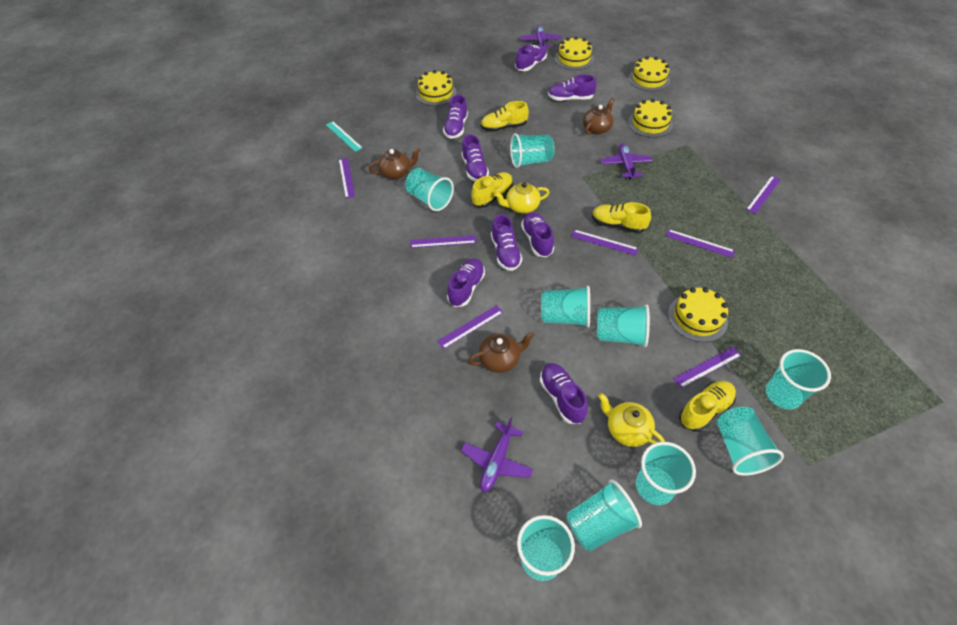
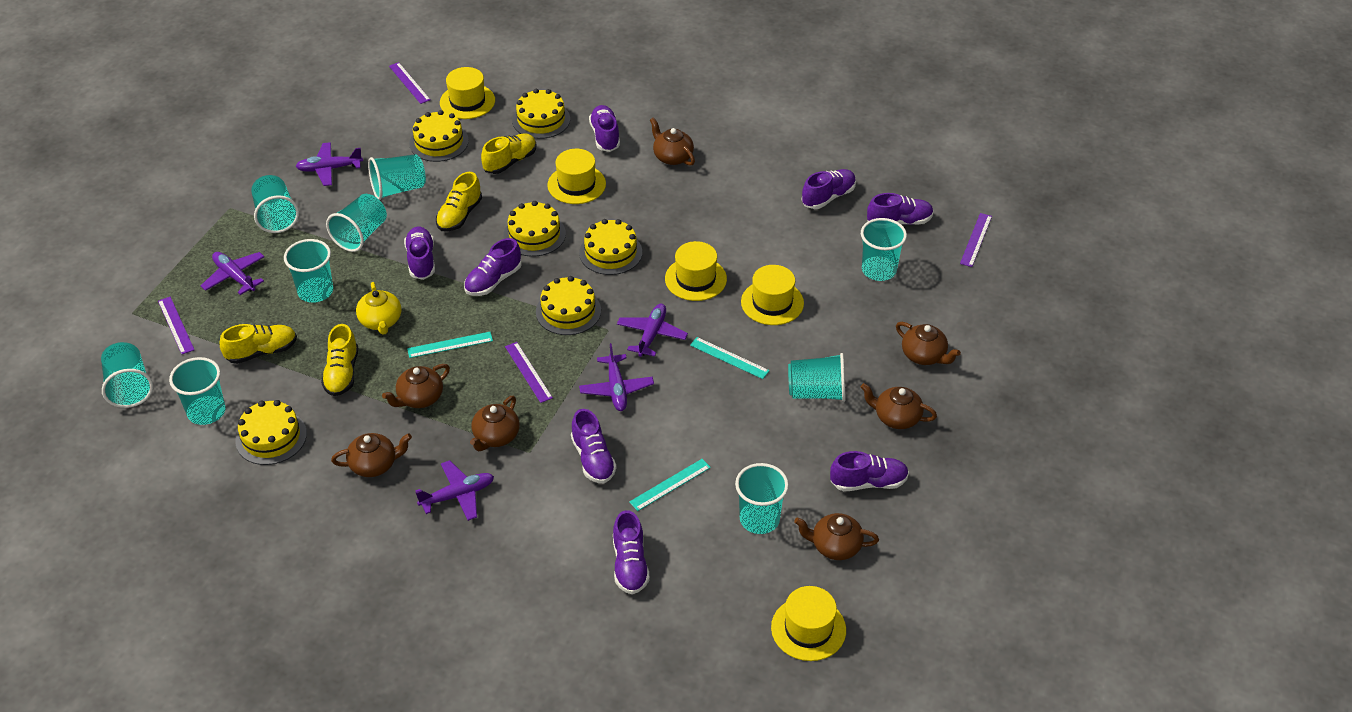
brown teapot: [369,148,421,179] [468,332,534,373] [583,98,614,135] = 3 -> [331,433,412,477] [382,364,450,408] [470,396,520,451] [650,117,695,166] [794,513,879,560] [861,383,937,429] [896,322,961,365] = 7
purple plane: [461,417,533,492] [520,26,562,48] [601,143,653,179] = 3 -> [201,252,264,295] [295,142,363,186] [415,460,494,521] [579,343,654,411] [617,303,688,357] = 5
purple ruler: [339,158,355,198] [410,235,476,248] [437,305,503,349] [571,229,638,256] [666,229,735,258] [673,346,742,388] [746,176,781,214] = 7 -> [158,297,194,354] [389,62,431,104] [505,342,553,403] [960,213,992,267] = 4
turquoise ruler: [326,121,363,152] = 1 -> [407,332,493,358] [629,459,711,511] [690,337,770,379] = 3
yellow cake: [415,70,457,106] [555,36,594,70] [628,99,673,138] [629,56,670,91] [668,287,728,342] = 5 -> [235,400,307,465] [409,110,469,162] [503,201,566,257] [512,89,570,139] [536,276,601,335] [579,219,642,275] = 6
yellow hat: none = 0 -> [440,67,495,119] [547,149,606,204] [665,241,727,301] [741,265,804,325] [771,586,846,661] = 5
yellow teapot: [494,182,550,213] [598,393,665,447] = 2 -> [356,282,401,335] = 1

